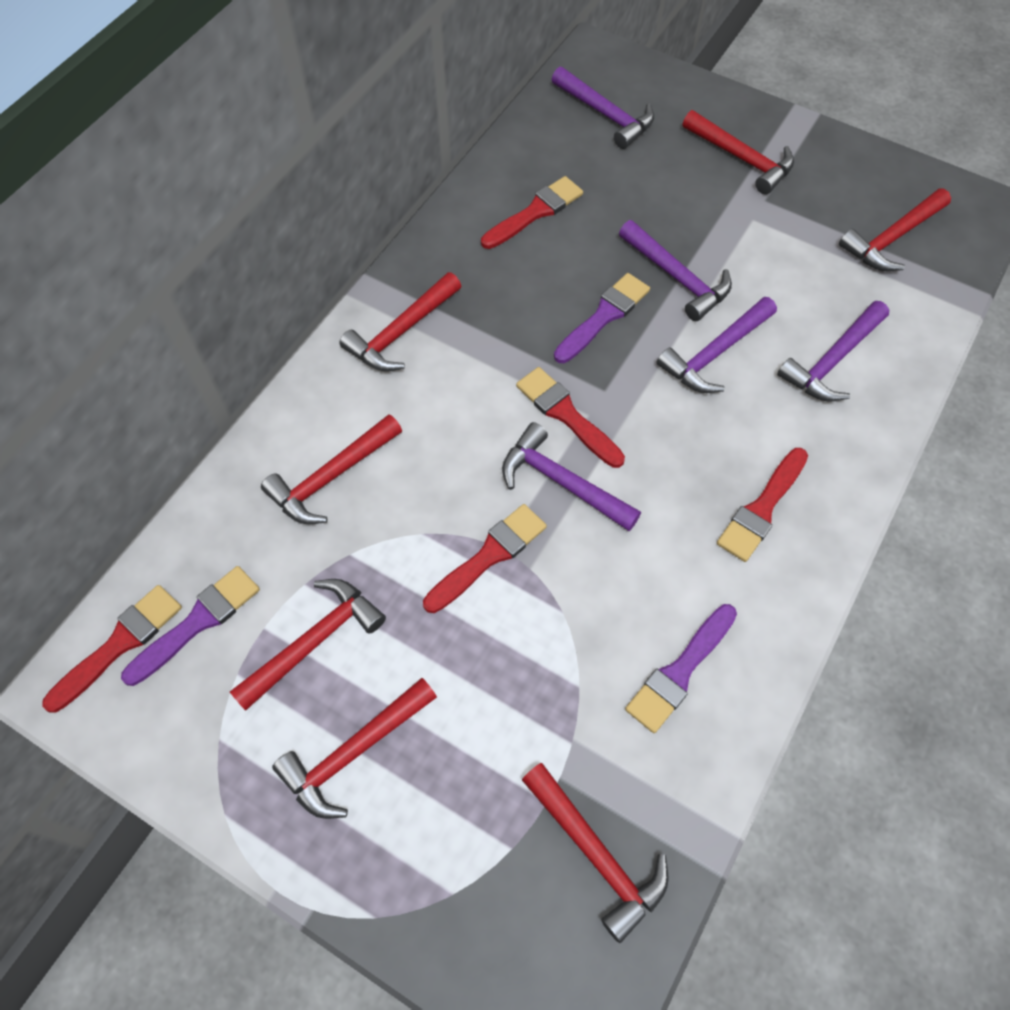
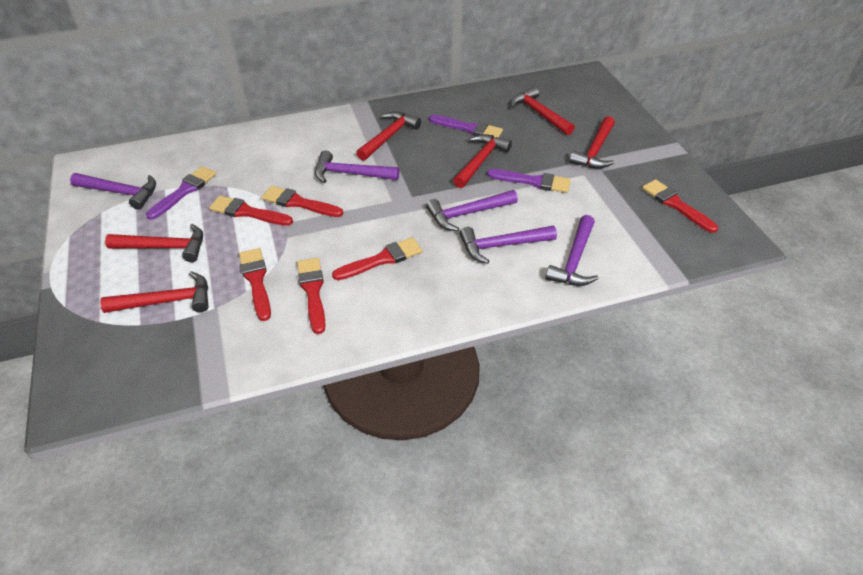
red brush: [42,585,182,713] [423,504,547,613] [481,176,583,249] [516,367,625,468] [717,448,808,562] = 5 -> [209,196,293,226] [239,248,271,321] [261,186,343,217] [297,258,326,334] [332,237,422,280] [642,179,718,233] = 6
red hammer: [230,579,386,711] [261,414,402,524] [272,678,437,819] [339,272,461,371] [522,763,669,943] [683,110,794,194] [839,189,951,271] = 7 -> [100,271,209,313] [105,224,203,262] [356,112,421,161] [453,134,512,188] [511,87,575,135] [569,116,615,169] = 6

